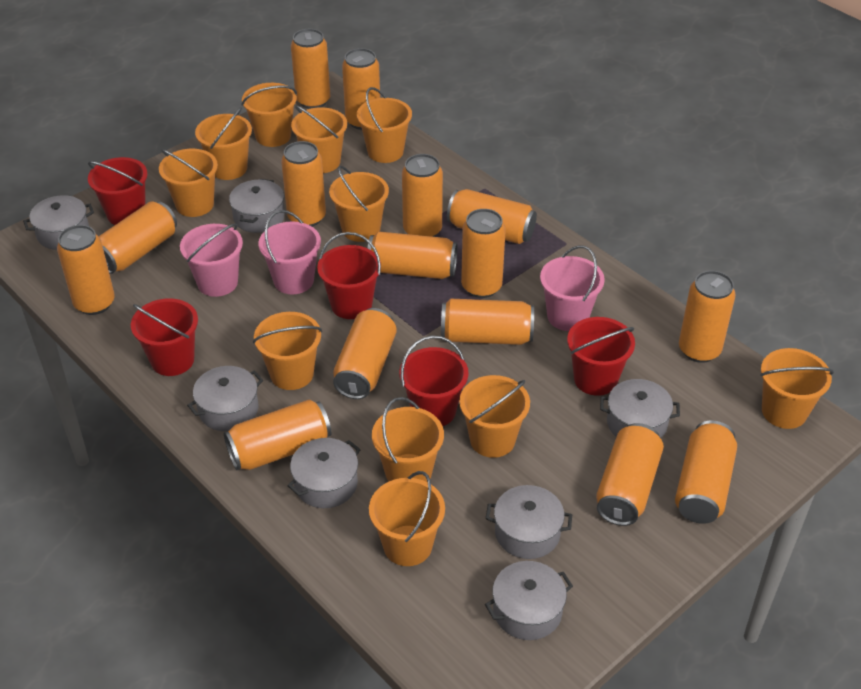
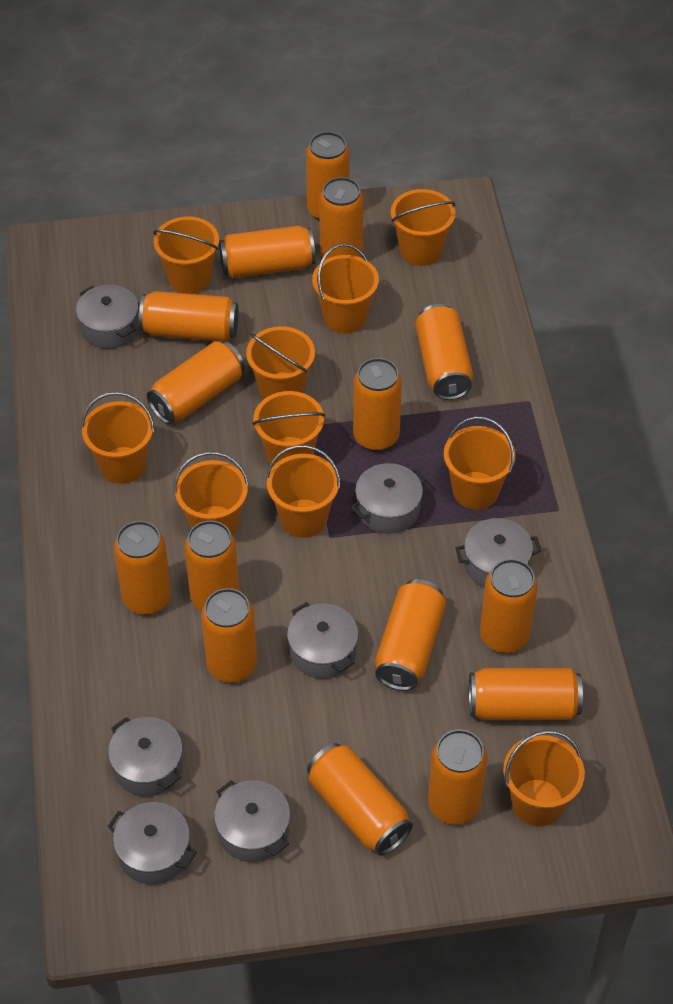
orange bucket: [159,149,218,217] [195,107,252,180] [241,83,297,147] [253,312,322,390] [291,106,347,173] [329,165,389,242] [357,87,412,163] [369,471,445,566] [372,397,444,482] [459,375,530,458] [760,348,834,429] = 11 -> [81,392,155,484] [153,217,219,294] [174,452,249,536] [246,326,315,400] [252,391,325,467] [266,445,340,538] [312,244,379,333] [391,189,456,266] [444,416,516,509] [503,730,585,826] = 10
pink bucket: [180,224,243,297] [258,210,321,294] [540,245,605,331] = 3 -> none = 0
red bucket: [88,157,148,225] [131,298,198,376] [317,232,381,319] [399,336,469,426] [567,317,635,396] = 5 -> none = 0

